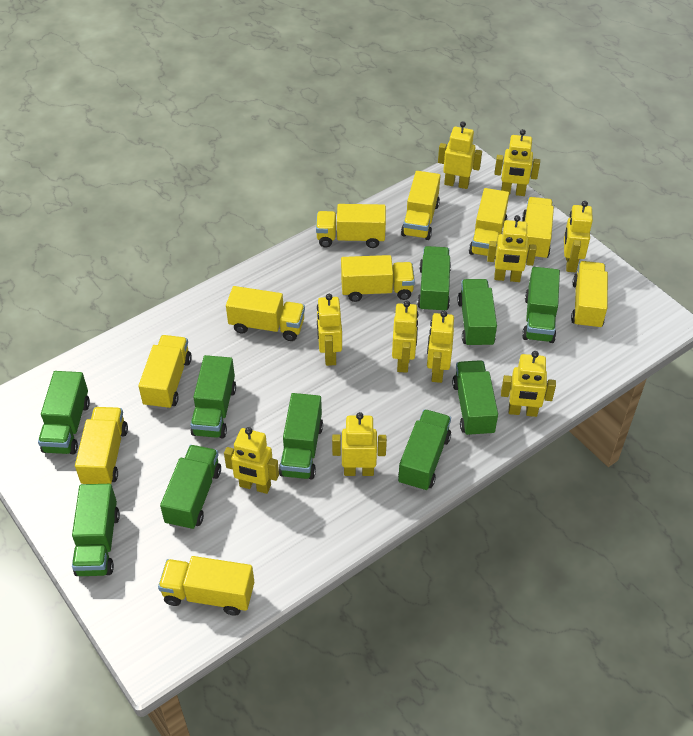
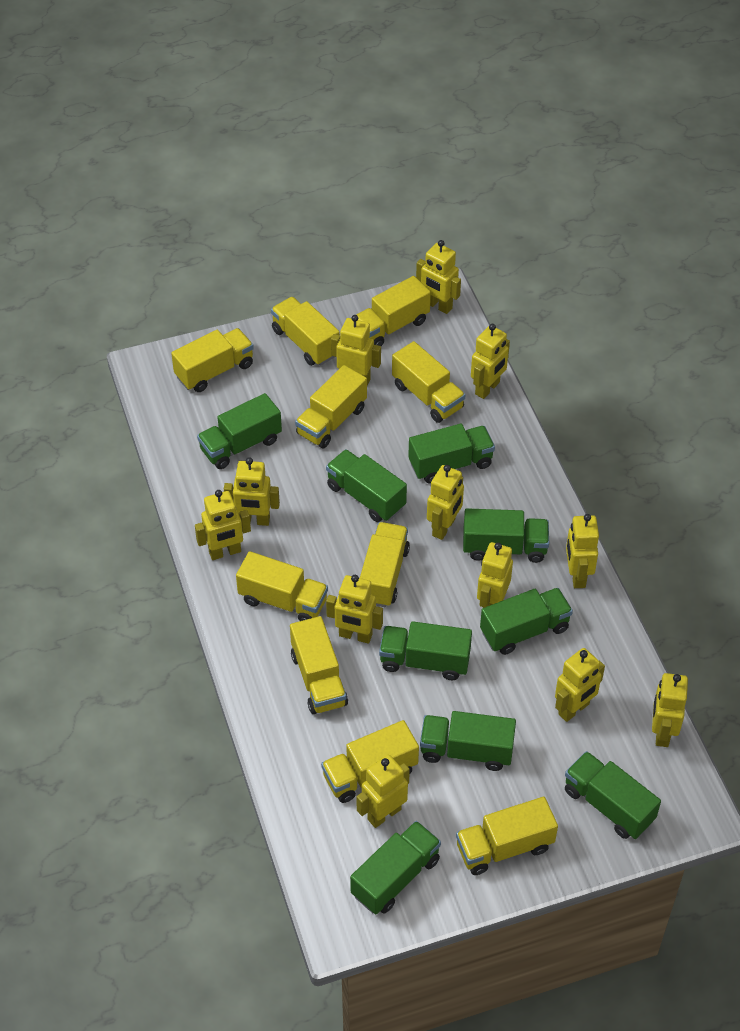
green truck: [38,371,90,454] [72,484,120,576] [160,445,221,530] [190,355,236,438] [279,393,323,479] [398,409,451,491] [417,246,451,313] [452,360,498,437] [458,279,497,348] [522,267,560,343] = 10 -> [197,393,282,469] [326,449,407,522] [350,821,441,915] [379,621,472,680] [408,424,495,483] [420,711,516,771] [463,508,549,563] [480,588,573,655] [565,751,661,839] = 9
yellow robot: [224,427,279,494] [317,294,342,366] [332,412,387,476] [392,300,418,373] [427,311,454,383] [438,121,482,189] [487,215,536,282] [494,129,540,196] [501,351,556,417] [564,201,593,272] = 10 -> [195,490,251,560] [224,457,280,526] [326,575,383,644] [331,315,381,386] [357,755,410,828] [416,240,461,314] [427,465,464,540] [471,324,510,399] [477,542,513,608] [555,648,605,722] [566,514,599,588] [652,673,688,747] = 12

